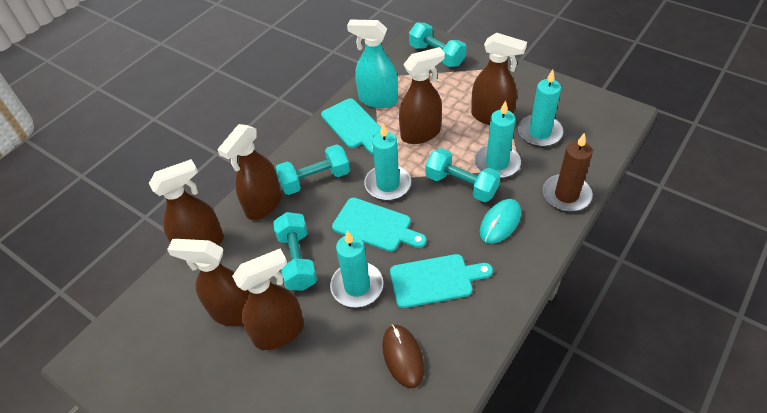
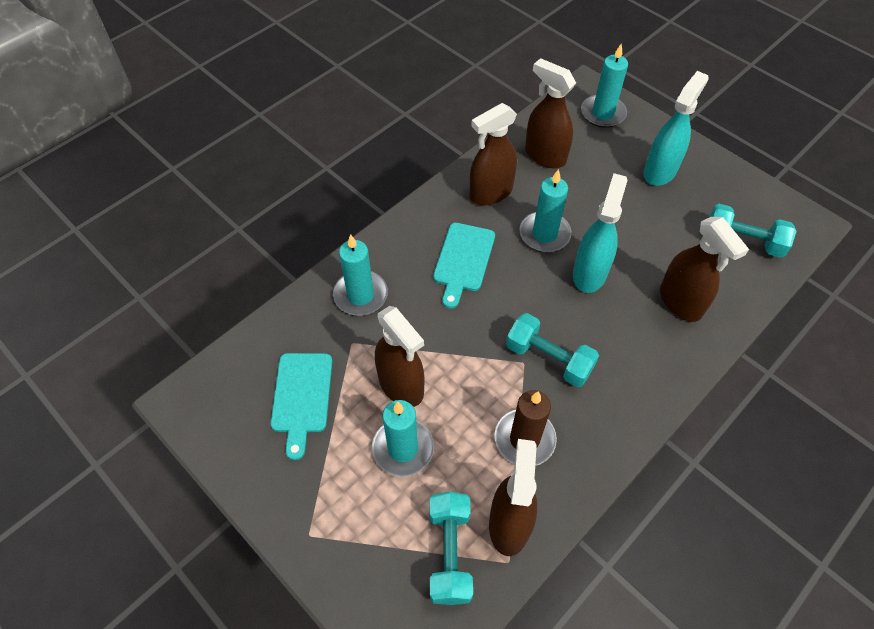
brown mouse: [382,324,425,388] = 1 -> none = 0
brown spray bottle: [149,159,224,245] [167,239,249,326] [217,124,281,220] [232,249,304,350] [399,47,445,144] [471,33,527,125] = 6 -> [375,306,425,407] [470,103,517,205] [489,439,537,556] [525,58,576,168] [660,217,749,322] = 5
turquoise cutting board: [321,98,381,155] [332,198,426,252] [390,254,493,308] = 3 -> [271,353,332,460] [433,223,495,309] = 2
turquoise dumbbell: [273,212,317,291] [275,144,350,195] [409,22,467,67] [425,148,501,202] = 4 -> [429,492,473,605] [506,313,599,387] [709,204,796,258] = 3
turquoise mouse: [480,199,521,244] = 1 -> none = 0
turquoise spray bottle: [347,19,398,108] = 1 -> [573,173,627,293] [643,71,709,186] = 2

